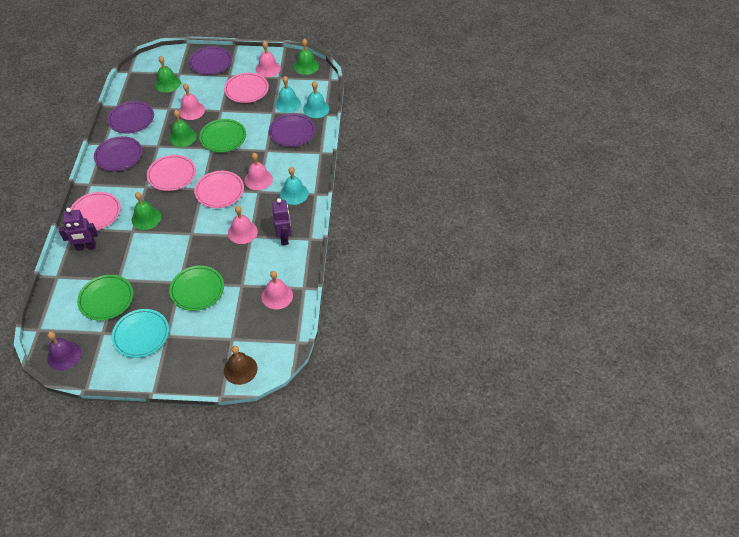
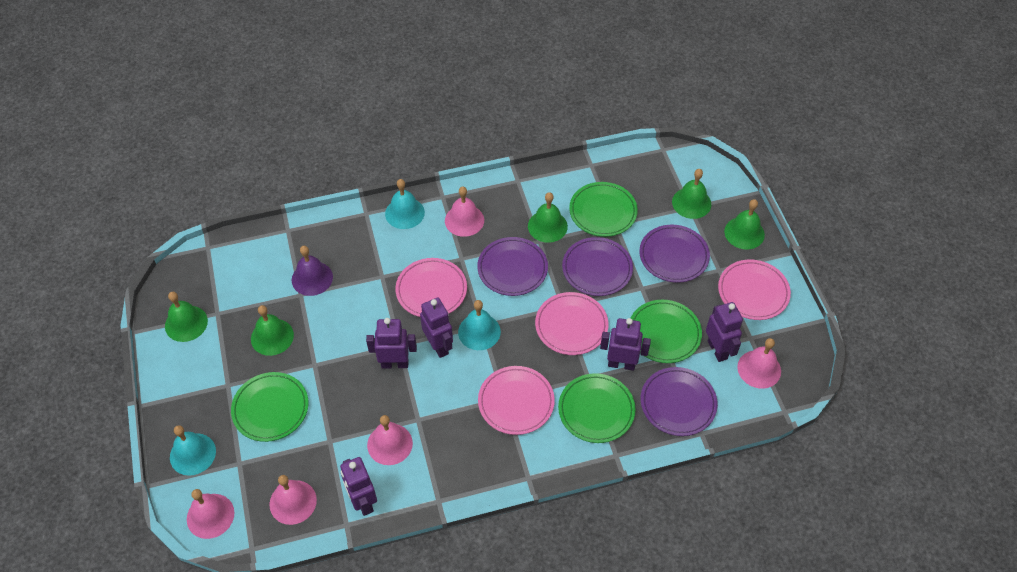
brown bell: [224,346,257,385] = 1 -> none = 0
green bell: [132,192,161,230] [155,56,181,92] [169,110,197,147] [294,39,319,75] = 4 -> [165,292,208,342] [251,305,294,356] [528,192,568,243] [672,169,711,219] [724,199,765,249] = 5
green plate: [77,275,133,321] [169,266,224,311] [199,119,246,152] = 3 -> [231,372,309,442] [558,373,635,443] [569,182,638,237] [631,300,702,363] = 4
purple robot: [59,208,98,251] [272,198,291,245] = 2 -> [340,457,377,516] [366,318,417,369] [420,297,453,358] [600,318,651,371] [706,302,743,362] = 5
turquoise plate: [112,309,169,358] = 1 -> none = 0

